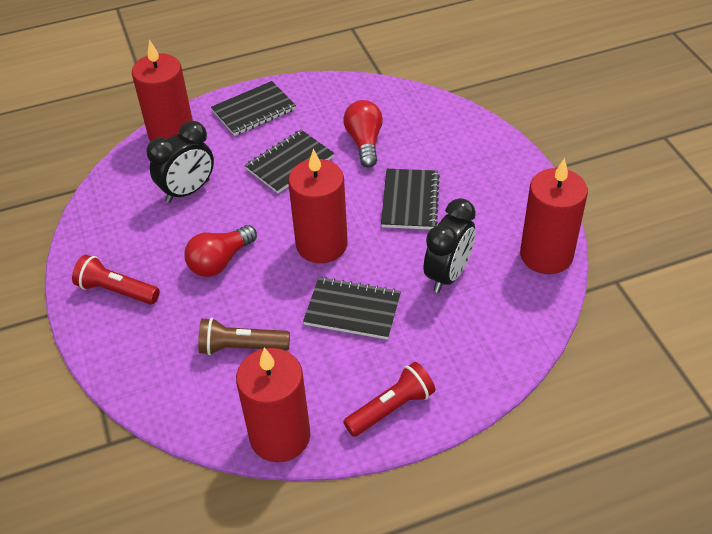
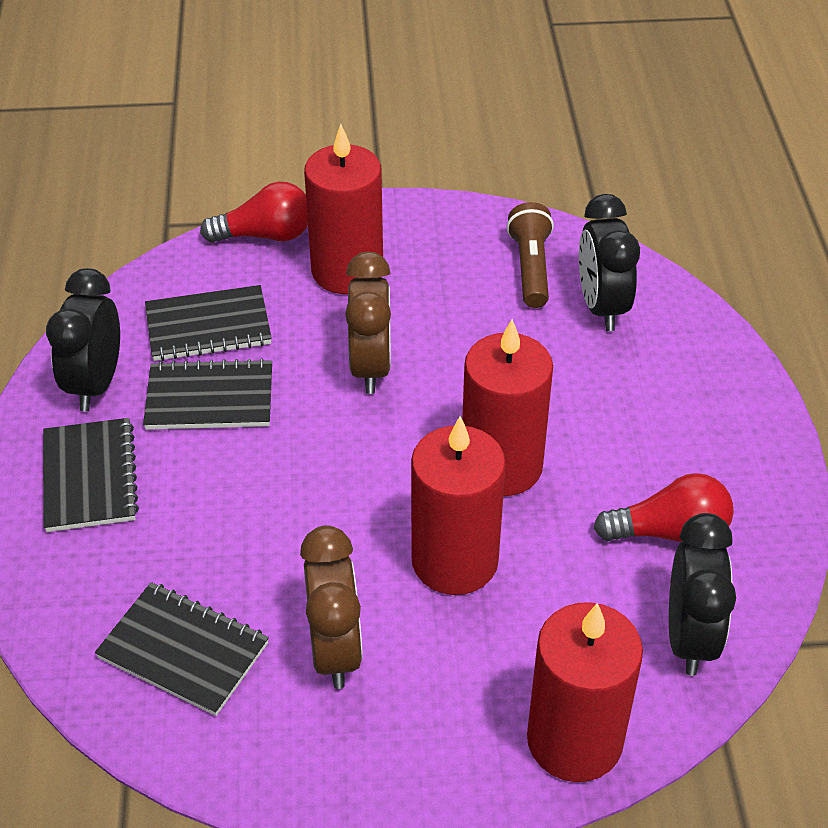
black clock: [146,121,214,203] [424,198,476,293] = 2 -> [46,268,120,411] [579,194,640,331] [669,513,736,676] = 3
brown clock: none = 0 -> [300,525,363,689] [345,252,391,394] = 2
red flashlight: [72,255,160,305] [343,362,435,437] = 2 -> none = 0

